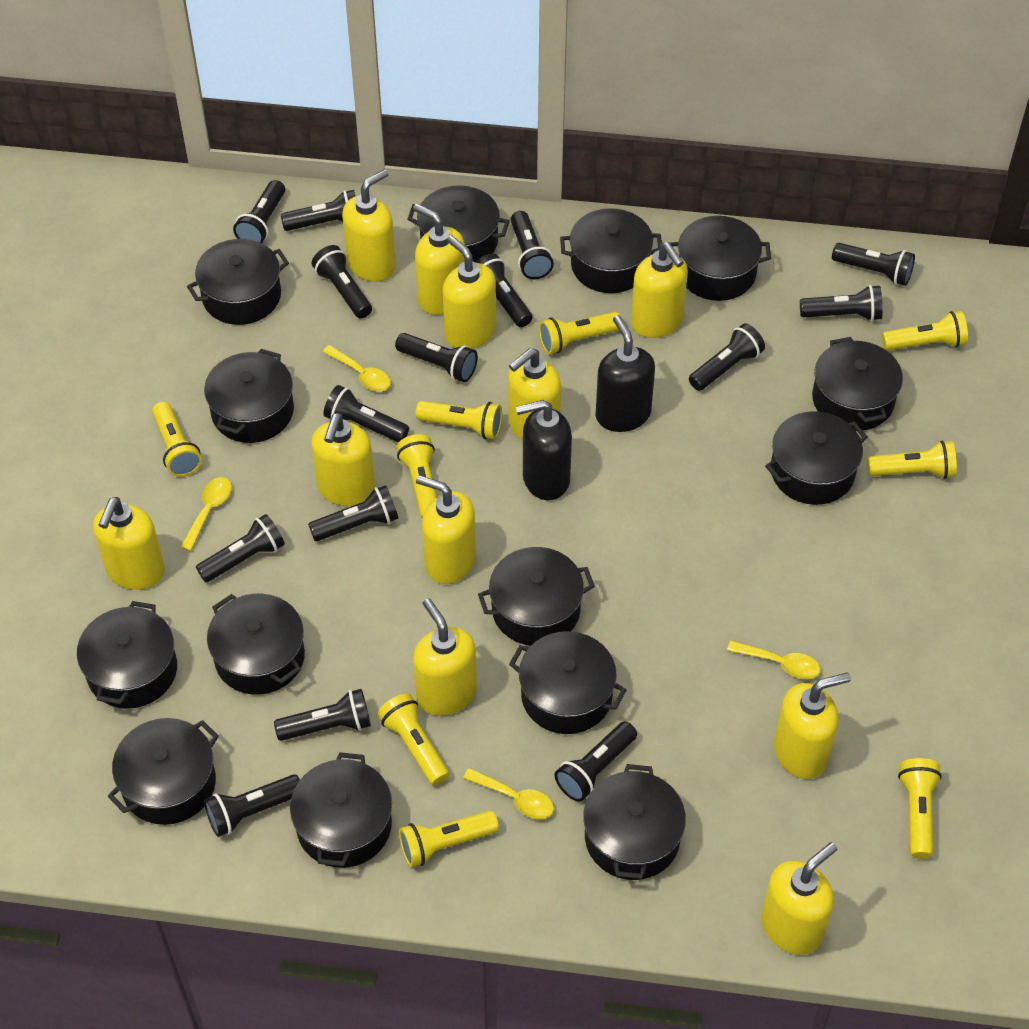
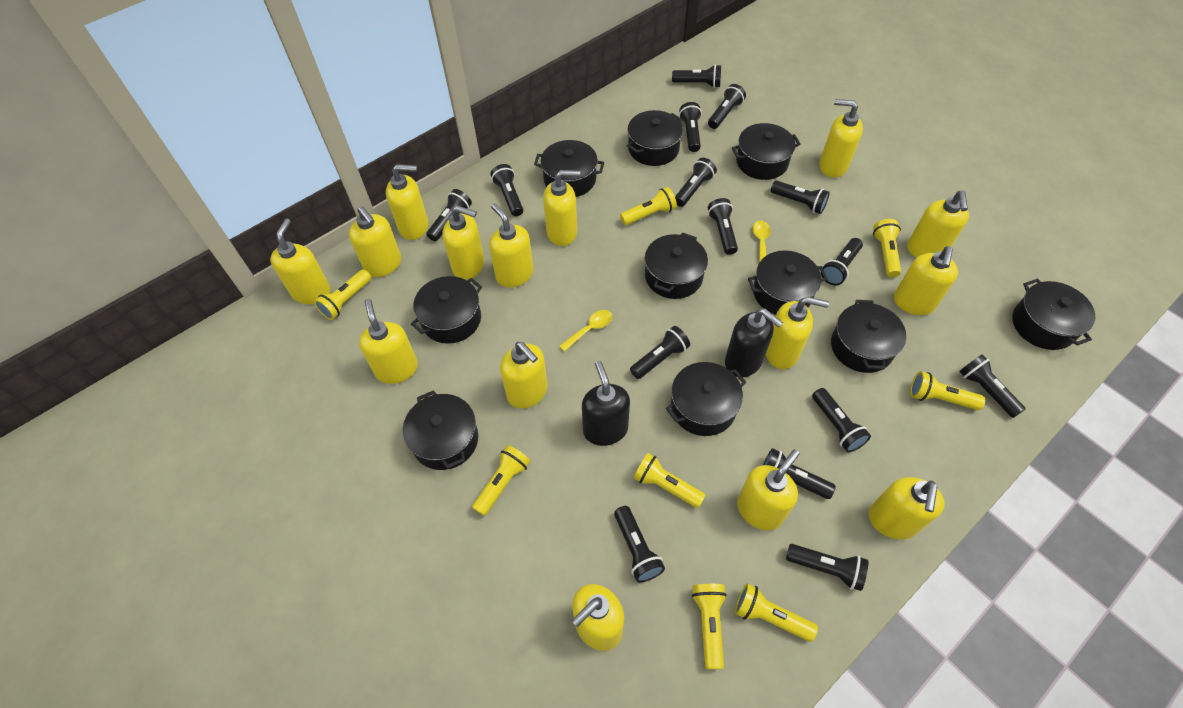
black pot: [77,601,177,709] [108,718,219,825] [187,239,289,325] [204,349,294,443] [207,594,305,695] [290,752,392,868] [407,185,510,262] [478,547,595,646] [509,631,627,734] [560,208,662,293] [583,764,686,880] [670,216,771,301] [765,411,868,505] [812,337,903,431] = 14 -> [403,390,478,470] [411,276,482,344] [534,140,604,197] [627,110,683,166] [645,232,708,299] [666,362,746,436] [732,123,801,180] [748,250,828,315] [831,300,906,373] [1012,278,1095,350] = 10
yellow flashlight: [152,402,202,477] [378,693,449,785] [397,434,437,518] [399,811,499,867] [416,401,502,439] [539,312,620,354] [867,441,957,479] [882,311,968,350] [898,758,942,859] = 9 -> [314,269,371,320] [472,445,530,516] [620,187,677,225] [634,453,706,508] [692,584,727,669] [735,583,818,642] [873,219,901,277] [910,371,985,410] = 8
yellow soap dispenser: [93,497,165,590] [311,413,375,506] [342,169,396,282] [413,204,465,315] [413,598,477,716] [416,475,476,584] [443,235,496,349] [508,348,561,440] [631,242,688,338] [761,842,837,955] [774,673,851,779] = 11 -> [270,219,331,304] [349,206,401,277] [359,299,418,384] [386,164,428,240] [442,205,484,280] [489,203,534,288] [500,342,548,409] [543,170,580,246] [571,584,624,651] [737,449,800,530] [766,297,829,369] [819,99,863,178] [869,477,945,539] [894,246,958,315] [907,191,969,258] = 15
yellow spoon: [181,477,232,551] [323,345,391,392] [463,768,554,819] [727,641,820,679] = 4 -> [559,310,612,352] [753,221,771,262] = 2

